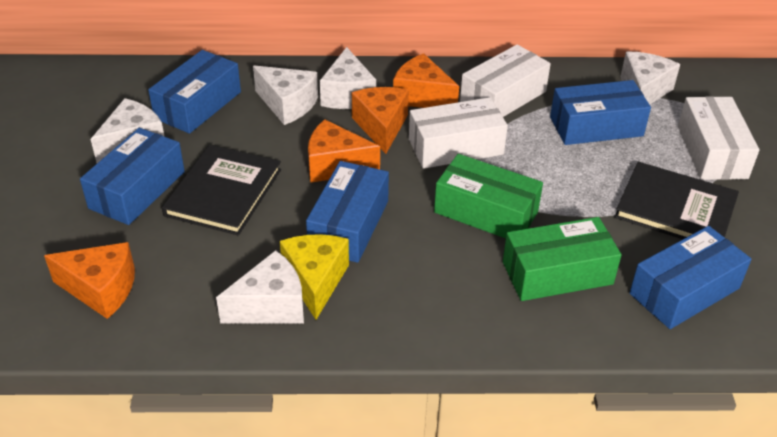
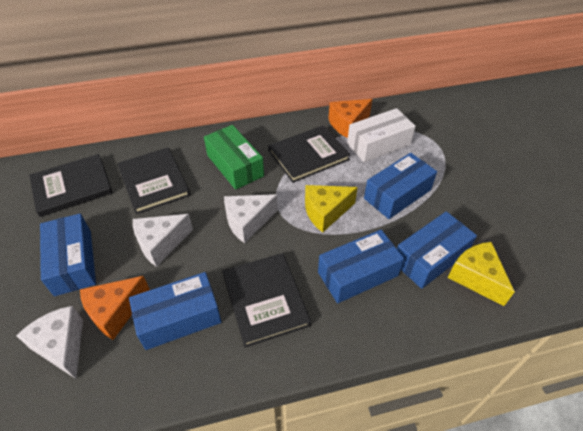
black book: [162,145,281,235] [615,162,739,239] = 2 -> [29,154,113,217] [117,148,190,214] [222,253,311,347] [268,125,351,183] = 4
green box: [434,154,543,238] [503,217,621,301] = 2 -> [204,125,264,190] = 1
orange cheese: [44,242,135,319] [308,119,380,183] [352,87,409,154] [393,53,459,108] = 4 -> [80,276,150,340] [328,99,373,138] = 2
white box: [409,97,508,169] [460,44,551,117] [678,96,759,180] = 3 -> [347,108,416,162] = 1
white cheese: [91,98,165,163] [216,250,304,324] [253,65,318,125] [320,47,376,109] [620,51,680,104] = 5 -> [16,306,83,379] [133,214,193,267] [224,194,278,243] = 3
yellow cheese: [280,234,349,320] = 1 -> [305,185,358,232] [448,242,515,306] = 2

